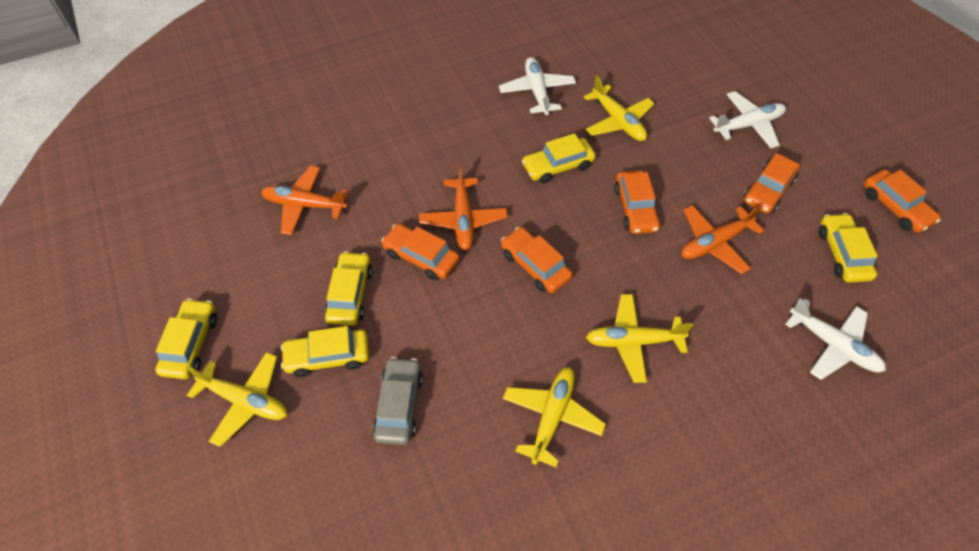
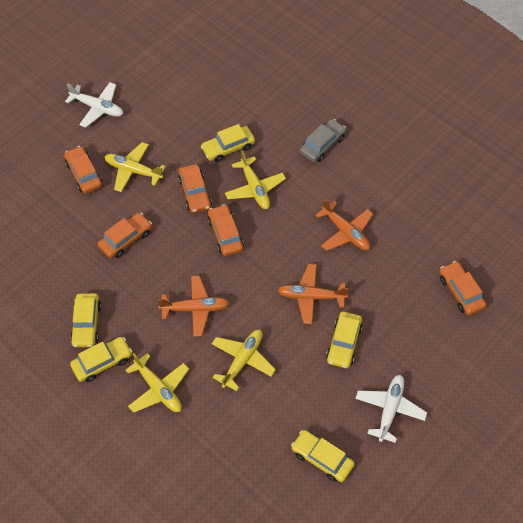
white plane: [499,57,576,115] [709,91,786,148] [785,298,886,380] = 3 -> [65,82,123,128] [355,375,427,443] = 2

